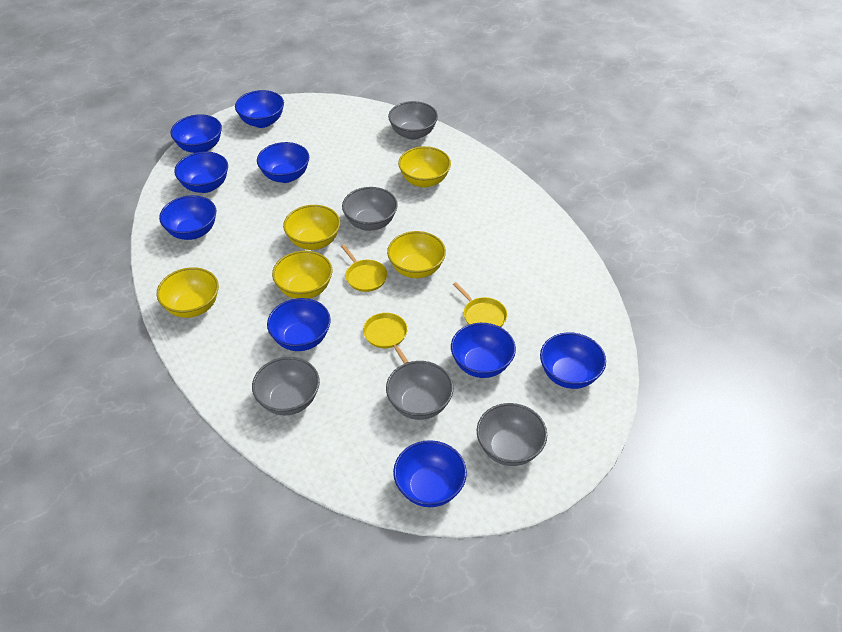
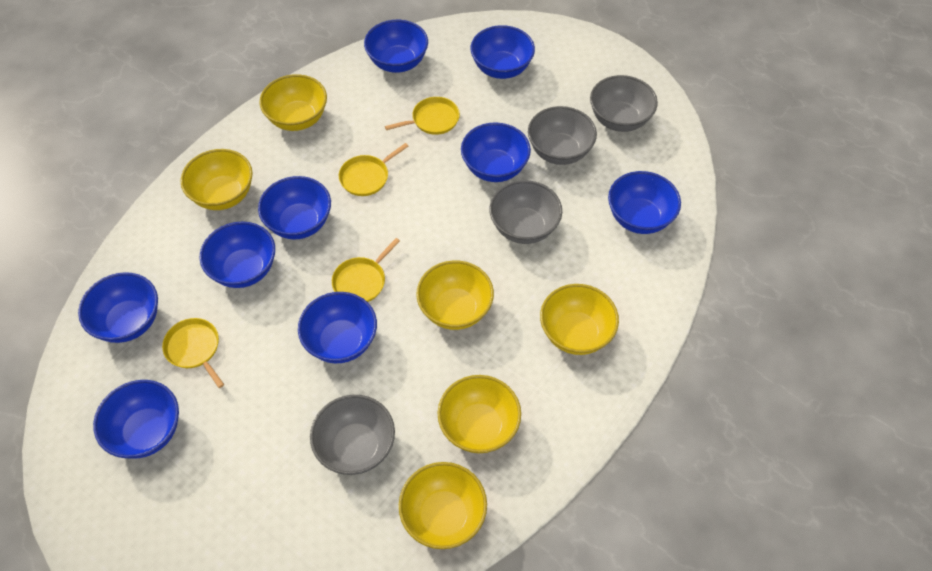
grey bowl: [252,357,320,415] [342,187,398,231] [386,361,454,420] [388,101,438,140] [477,403,547,466] = 5 -> [310,395,395,475] [489,180,562,244] [528,106,597,165] [590,75,658,132] = 4
yellow bowl: [157,267,219,318] [272,251,332,299] [283,205,340,250] [387,231,446,278] [398,146,451,188] = 5 -> [180,149,253,210] [259,74,327,131] [399,462,487,549] [416,260,494,330] [438,375,521,453] [540,284,619,355] = 6
yellow pan: [341,244,387,292] [363,313,408,364] [453,282,507,327] = 3 -> [162,318,224,388] [332,238,400,302] [339,143,409,196] [385,97,460,135] = 4

